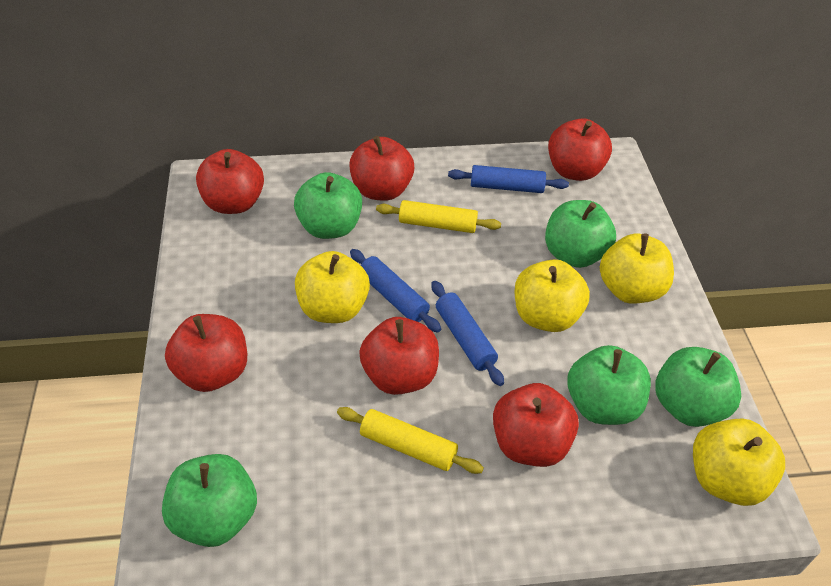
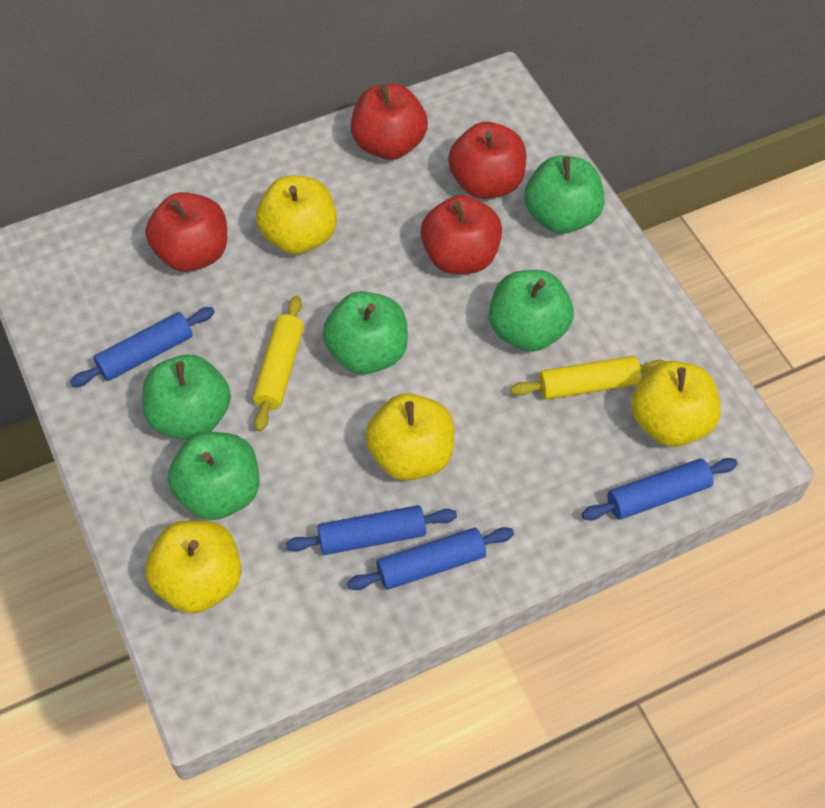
blue rolling pin: [350,249,441,333] [431,281,504,386] [448,165,569,193] = 3 -> [70,307,215,387] [286,505,457,555] [347,527,514,590] [582,458,738,520] = 4
red apple: [165,314,247,392] [196,149,264,214] [349,136,414,201] [359,317,439,395] [493,383,579,467] [548,118,612,181] = 6 -> [146,192,227,272] [351,84,428,160] [421,195,502,274] [448,122,526,199] = 4

